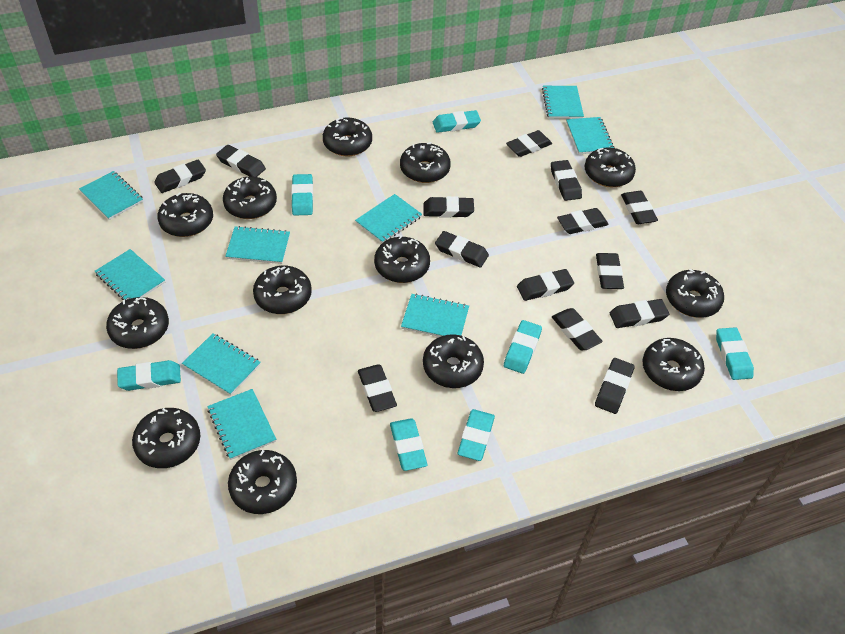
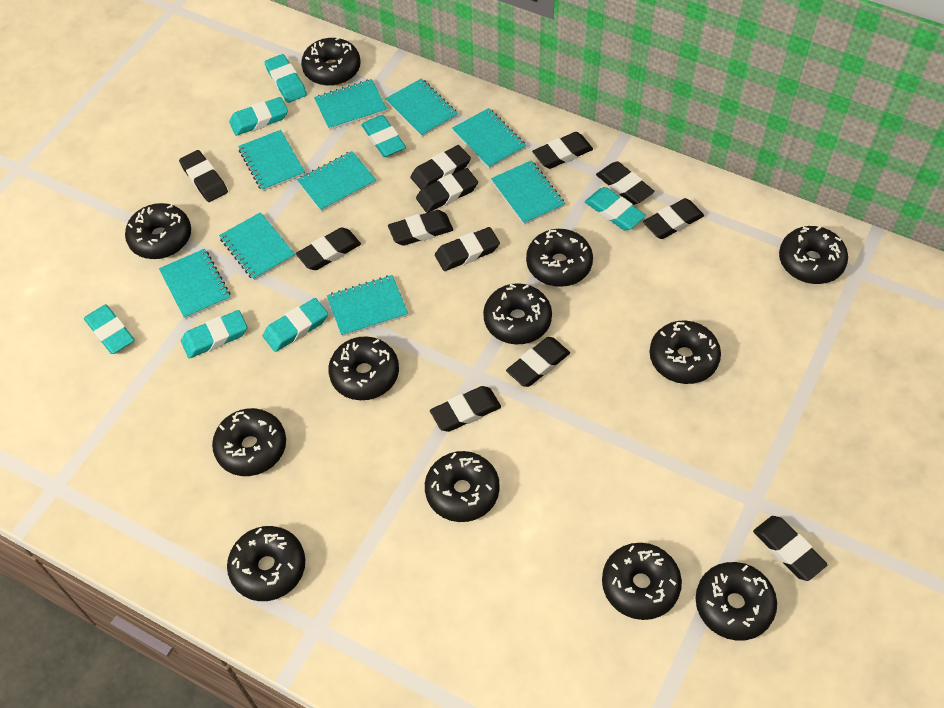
black donut: [106,297,169,349] [132,408,200,468] [157,193,213,237] [223,177,277,219] [228,450,297,514] [253,266,312,314] [323,118,372,156] [374,235,430,283] [400,142,451,183] [423,334,484,388] [585,147,636,187] [642,338,705,391] [666,269,724,318] = 13 -> [125,203,191,259] [212,408,286,476] [227,526,305,601] [301,37,360,86] [328,336,399,400] [425,451,500,522] [483,283,552,345] [526,229,593,287] [602,543,682,620] [649,321,721,384] [696,562,777,641] [779,226,848,284] = 12
black eraser: [154,160,206,193] [216,145,266,177] [358,364,397,412] [423,196,474,218] [435,231,489,268] [506,130,552,157] [517,269,574,301] [551,160,582,201] [552,308,603,350] [557,208,609,234] [595,358,635,414] [596,253,624,289] [610,299,669,328] [621,191,658,224] = 14 -> [179,150,228,202] [296,227,361,270] [388,210,453,246] [410,145,471,189] [416,168,478,213] [430,386,501,432] [435,227,500,271] [506,337,570,387] [532,132,593,169] [596,161,655,205] [643,198,704,239] [753,516,827,581] = 12

